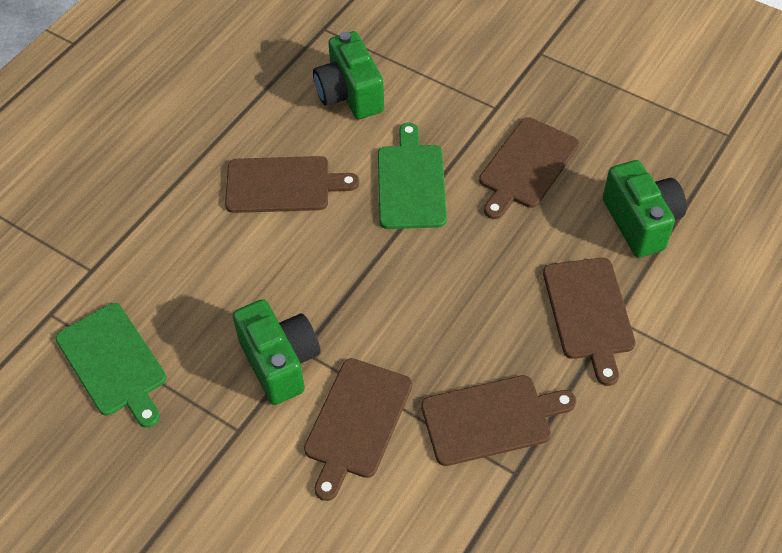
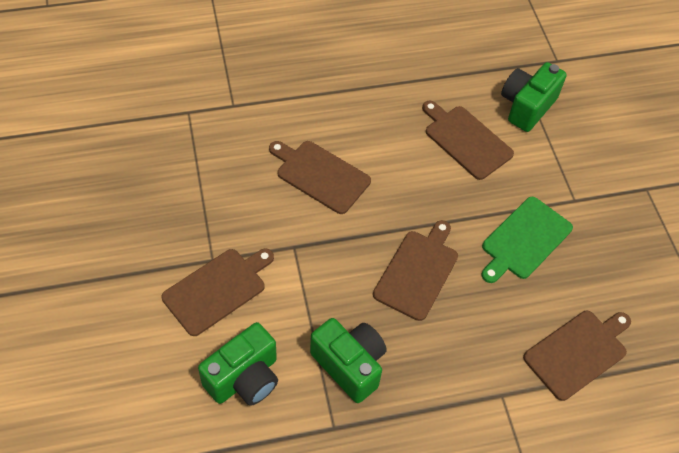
green cutting board: [56,303,166,428] [378,123,447,229] = 2 -> [481,197,573,283] = 1

